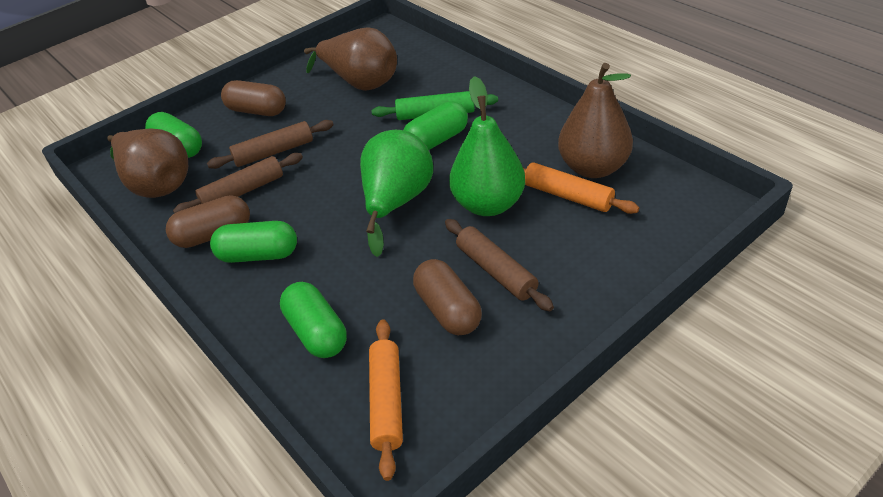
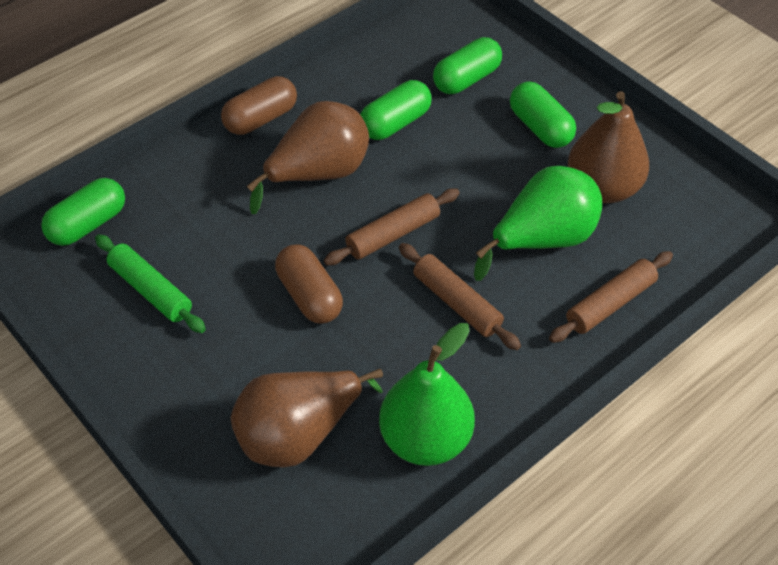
brown capsule: [166,195,250,248] [221,80,286,116] [413,259,482,335] = 3 -> [221,76,297,135] [275,244,343,323] = 2
orange rolling pin: [369,319,403,481] [523,162,639,214] = 2 -> none = 0

